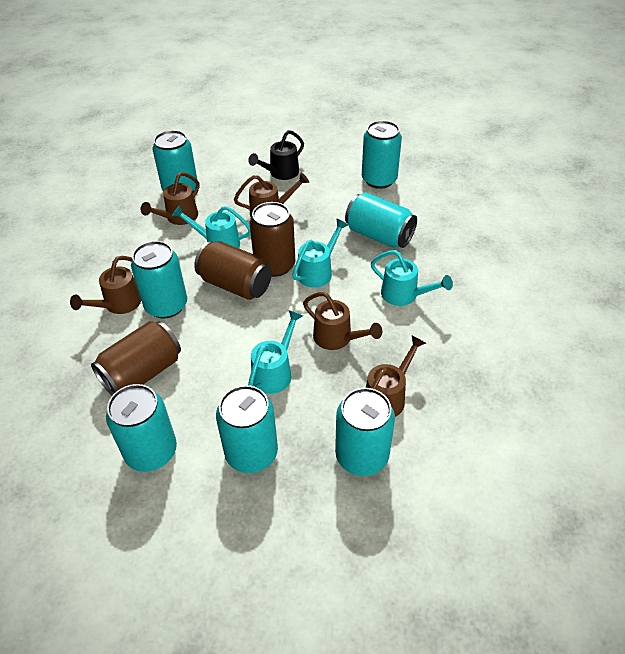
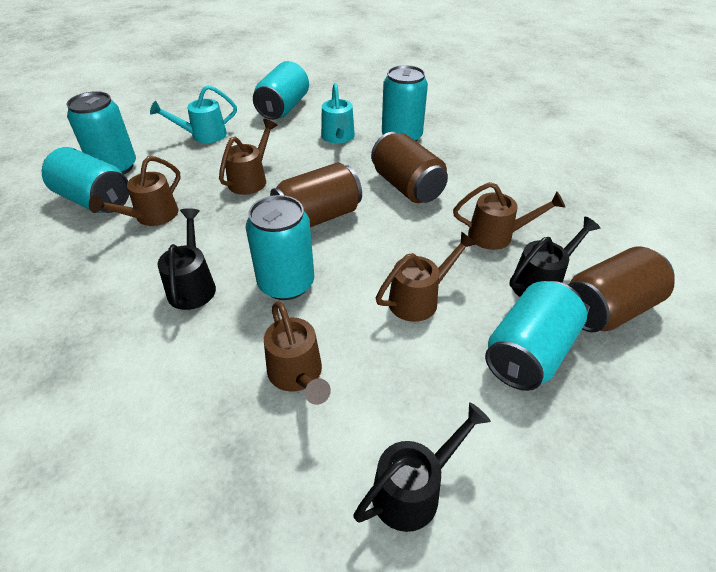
black watering can: [248,130,304,180] = 1 -> [157,208,216,310] [353,402,491,532] [509,216,600,297] = 3
turquoise can: [106,384,177,472] [131,241,187,319] [152,130,197,192] [216,385,278,473] [335,388,395,476] [345,192,417,248] [362,120,402,189] = 7 -> [42,147,129,213] [67,91,136,175] [246,195,314,300] [253,61,309,120] [382,65,428,142] [485,281,587,391] = 6
turquoise watering can: [172,205,251,248] [248,310,303,394] [292,218,348,288] [371,250,453,306] = 4 -> [150,85,237,143] [321,83,355,144] = 2

